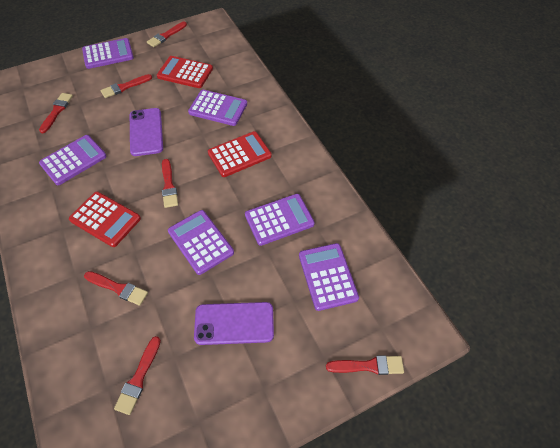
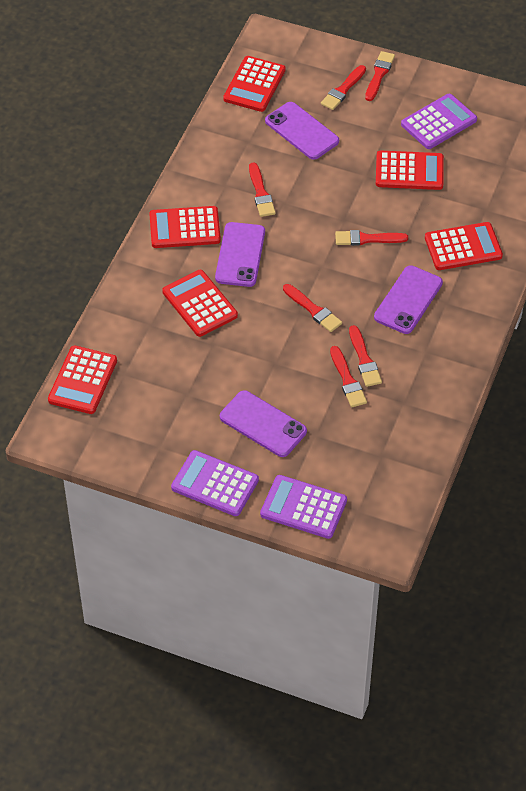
purple calculator: [39,135,107,185] [82,38,134,69] [168,210,234,275] [188,90,247,126] [245,194,315,246] [299,243,359,311] = 6 -> [171,450,259,516] [260,475,347,539] [401,94,477,149] = 3
purple phone: [130,108,163,156] [194,302,274,345] = 2 -> [215,222,265,287] [220,390,307,457] [265,102,339,160] [374,265,443,334] = 4
red calculator: [69,192,141,247] [157,56,213,88] [208,131,272,177] = 3 -> [48,345,117,414] [149,206,221,248] [162,270,238,337] [223,56,286,112] [376,151,444,190] [425,222,503,270] = 6

